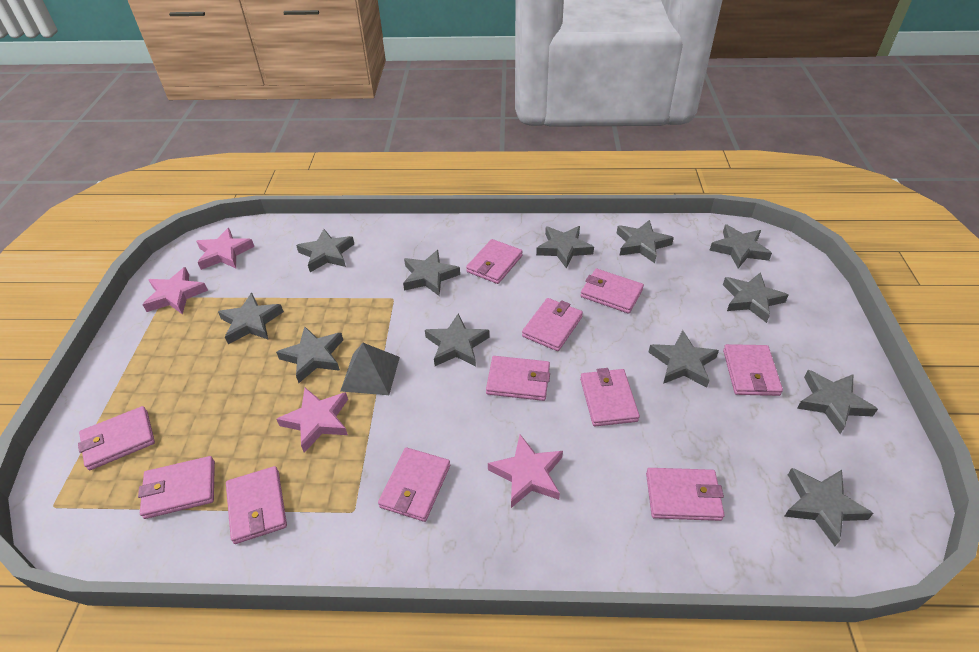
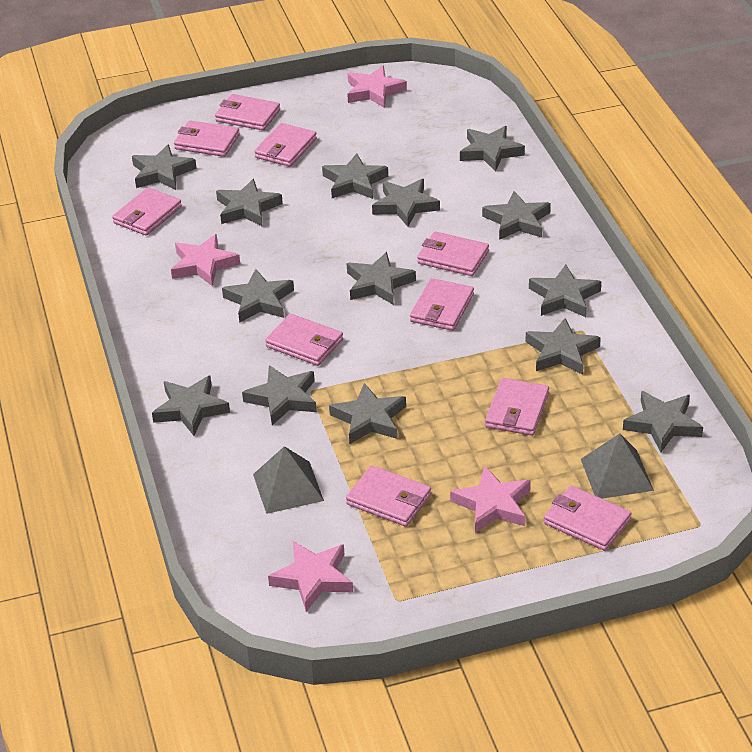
grey pyramid: [340,343,400,395] = 1 -> [253,446,324,514] [581,433,654,499] = 2
grey star: [218,293,284,344] [276,326,343,383] [296,229,354,272] [403,250,460,296] [425,314,490,366] [536,226,594,269] [617,220,674,263] [649,330,719,388] [709,224,772,268] [723,272,788,323] [784,468,874,546] [797,370,878,434] = 12 -> [132,144,197,190] [152,376,230,436] [216,179,283,226] [222,269,294,323] [242,365,317,425] [322,153,388,199] [329,383,406,444] [347,252,416,305] [372,179,440,227] [460,126,525,172] [482,191,551,240] [526,318,601,375] [529,265,601,317] [623,391,703,452] = 14
pink wallet: [78,406,155,470] [138,456,215,519] [226,466,287,544] [378,448,450,522] [466,239,523,284] [486,356,550,401] [522,298,583,351] [580,269,644,314] [580,368,640,426] [646,468,725,521] [723,344,783,396] = 11 -> [112,187,182,236] [174,121,240,157] [215,94,280,130] [254,123,317,167] [265,314,343,366] [346,465,431,527] [410,278,474,331] [417,231,489,276] [485,378,549,436] [544,485,632,551] = 10

